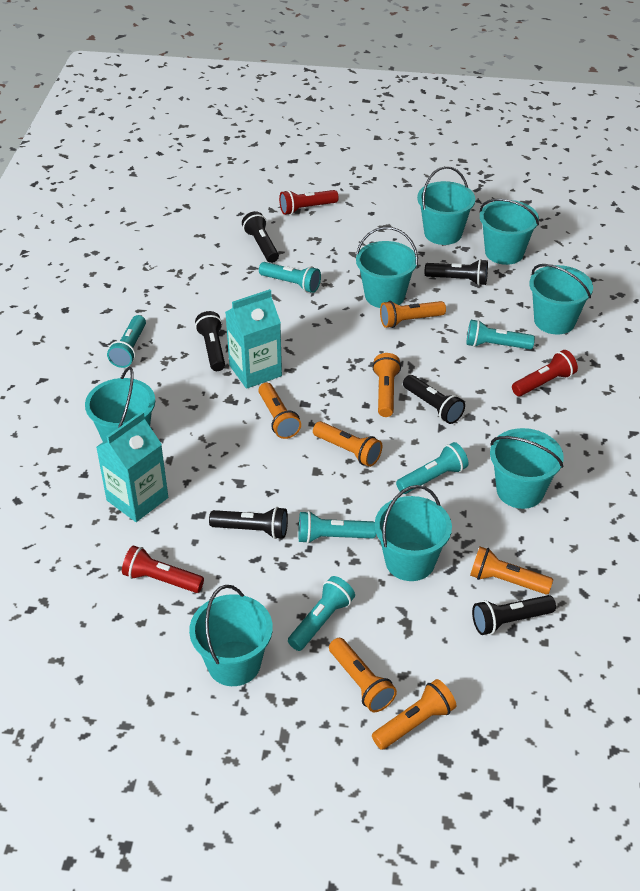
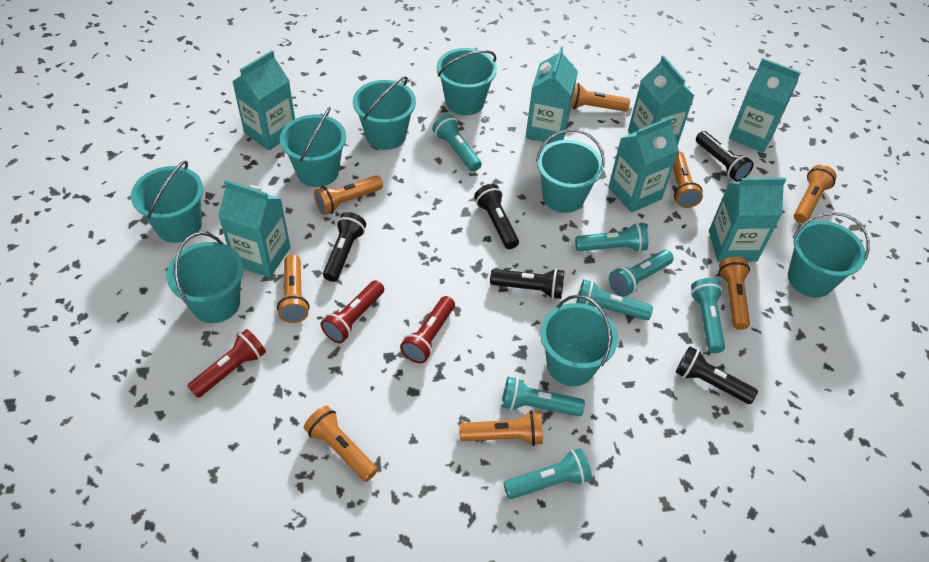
black flashlight: [195,311,225,371] [209,507,288,539] [242,211,279,263] [403,375,465,424] [425,259,488,286] [472,595,556,635] = 6 -> [323,212,366,282] [474,184,519,249] [490,269,564,299] [676,346,758,404] [696,131,754,182] = 5
orange flashlight: [258,383,301,439] [313,421,382,467] [329,638,397,712] [372,353,401,417] [372,679,456,750] [380,301,446,328] [470,547,553,594] = 7 -> [277,254,309,323] [304,406,378,482] [314,175,383,215] [459,411,543,446] [571,83,630,112] [673,151,703,208] [719,257,750,330] [794,165,837,223] = 8
turquoise carton: [96,412,168,522] [225,289,282,389] = 2 -> [218,179,290,278] [232,50,295,151] [526,46,578,143] [608,116,679,213] [628,55,694,145] [709,178,786,262] [729,58,801,153] = 7
turquoise flashlight: [107,315,146,368] [259,262,321,293] [288,576,355,651] [298,511,376,544] [396,442,469,494] [466,320,535,349] = 6 -> [432,114,482,172] [502,377,585,416] [503,448,592,499] [575,223,648,252] [576,279,653,320] [609,250,674,297] [691,278,725,353] = 7

